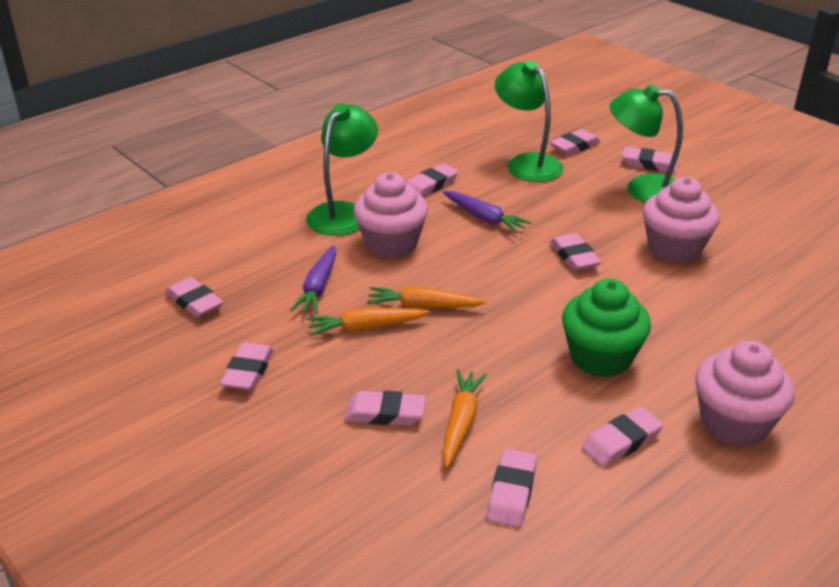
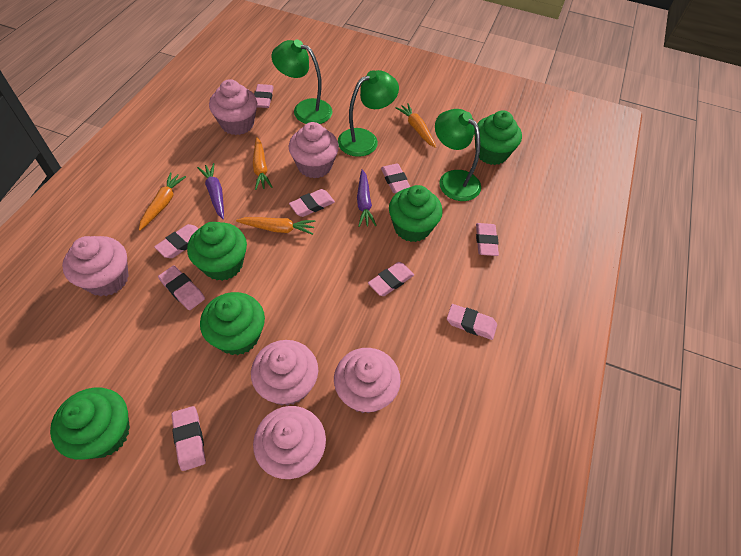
green cupcake: [562,279,651,377] = 1 -> [50,387,130,459] [187,222,247,281] [200,292,265,355] [389,185,443,242] [474,110,522,165] = 5
orange carrot: [307,308,430,336] [367,287,487,308] [442,369,487,468] = 3 -> [139,172,186,231] [236,217,315,235] [252,137,273,190] [396,104,436,148] = 4
pink cupcake: [354,172,428,258] [643,177,720,263] [696,340,795,447] = 3 -> [62,236,129,296] [209,79,257,135] [251,340,318,406] [253,406,326,479] [289,122,339,178] [334,348,401,413] = 6

